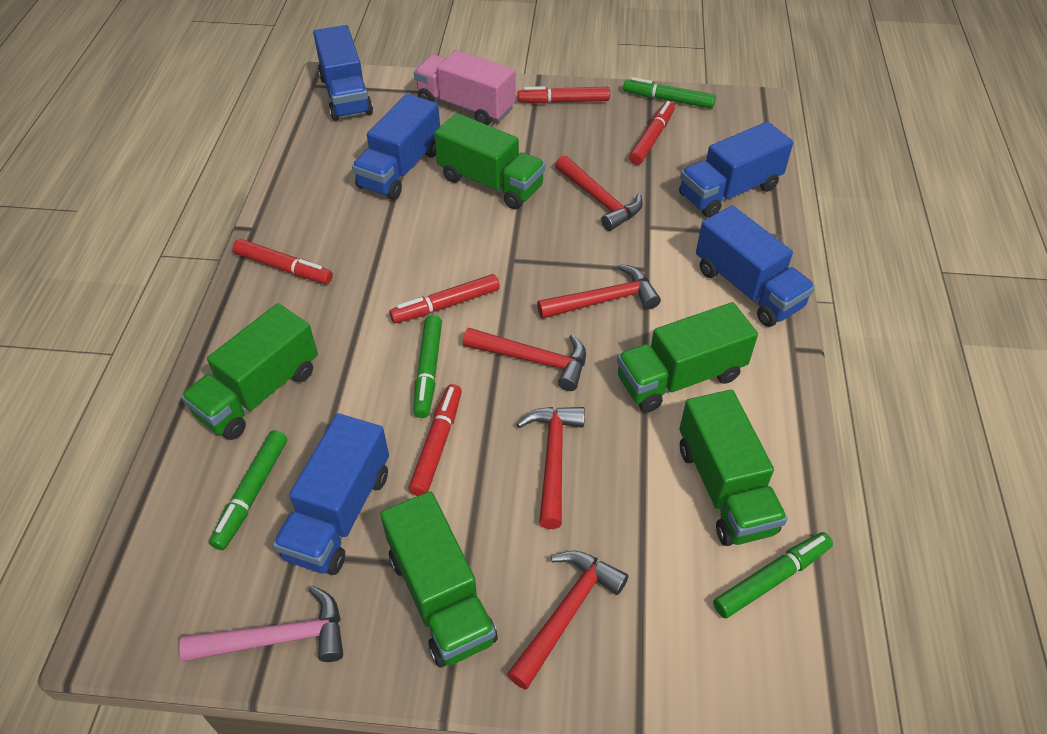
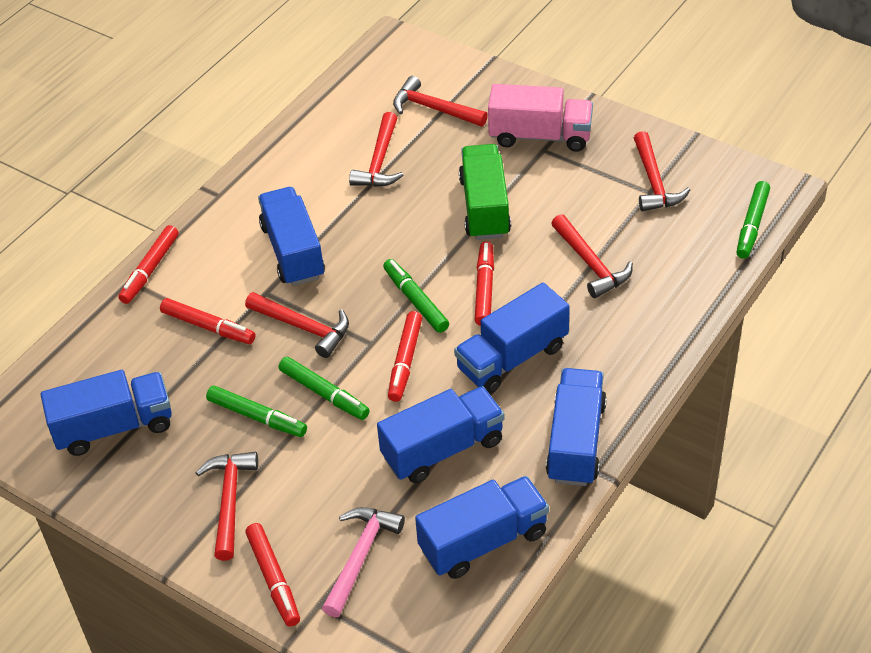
blue truck: [273,413,389,575] [313,25,373,121] [352,94,440,200] [679,122,793,218] [696,205,815,327] = 5 -> [41,370,172,456] [258,187,325,286] [377,386,504,483] [415,476,549,579] [454,283,570,394] [546,368,607,486] = 6
green truck: [181,303,318,440] [381,491,498,668] [434,113,545,209] [617,302,758,412] [679,390,787,546] = 5 -> [459,144,511,240] = 1
red hammer: [463,328,586,391] [507,551,629,690] [517,407,585,529] [537,264,661,319] [555,155,643,231] = 5 -> [196,452,258,561] [245,292,349,358] [349,112,403,187] [393,76,488,127] [551,214,633,298] [634,131,690,212] = 6

